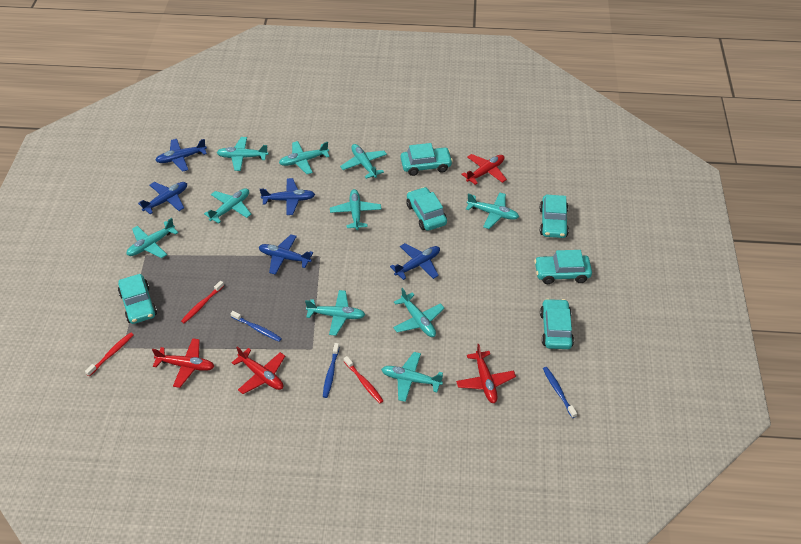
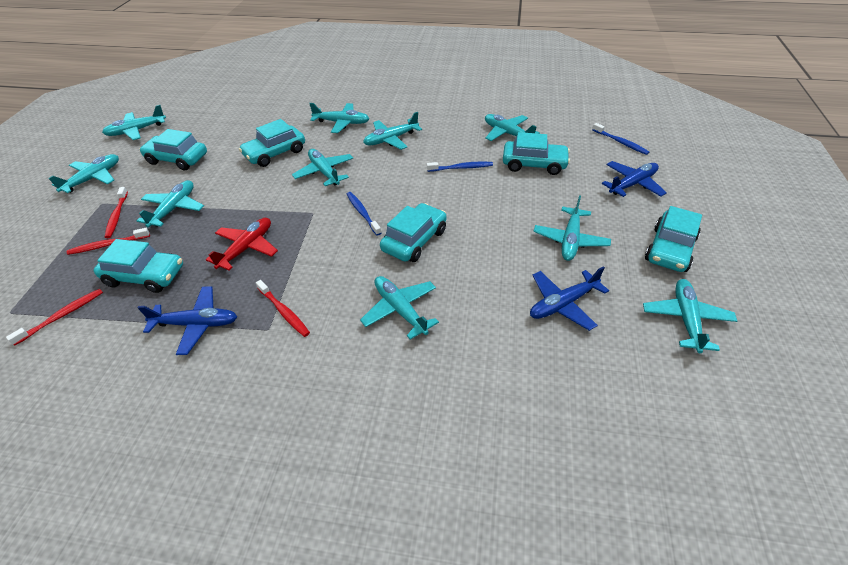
blue plane: [138,182,187,214] [155,139,207,172] [259,234,313,275] [260,178,315,215] [390,243,440,280] = 5 -> [137,286,237,355] [530,266,609,331] [602,161,667,197] = 3
red plane: [152,338,214,388] [232,346,285,394] [456,344,516,403] [461,154,507,185] = 4 -> [206,218,278,270] = 1
red toothbrush: [85,332,134,377] [181,281,224,323] [344,356,383,403] = 3 -> [6,289,103,346] [67,228,150,255] [105,187,128,238] [256,280,310,337] = 4

